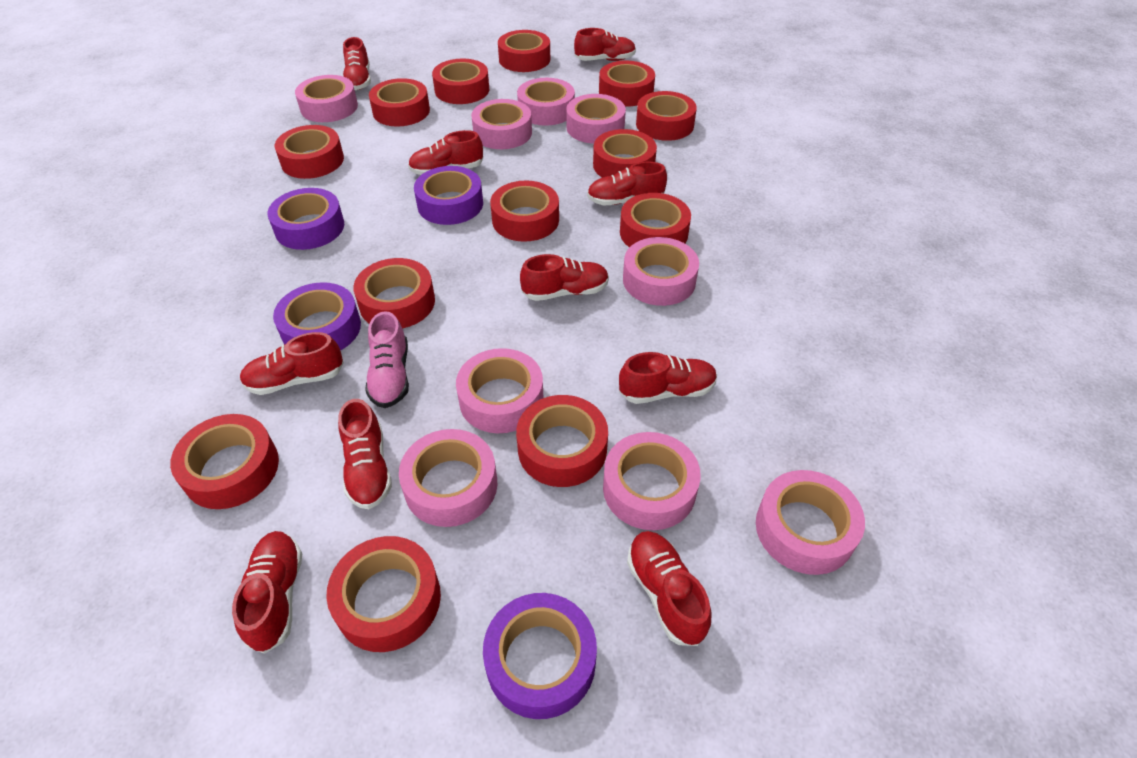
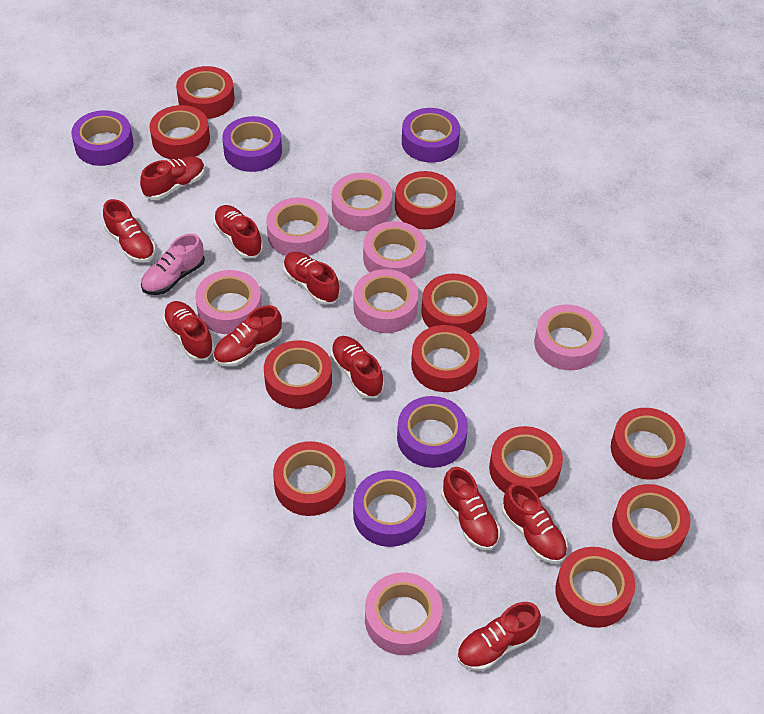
pink tape: [295,75,358,122] [399,429,497,527] [456,348,544,433] [471,99,532,149] [517,78,575,126] [566,94,626,144] [603,432,701,530] [623,237,699,306] [756,470,865,575] = 9 -> [195,270,262,334] [266,197,329,256] [332,173,392,231] [354,269,418,333] [363,221,426,279] [365,573,443,655] [534,305,603,370] = 7
purple tape: [267,188,344,250] [273,282,361,351] [414,166,483,225] [483,593,597,719] = 4 -> [71,110,134,166] [222,116,282,172] [353,470,427,547] [397,396,468,468] [402,108,460,163] = 5
red tape: [170,414,279,509] [275,125,344,179] [326,536,441,652] [354,258,435,328] [369,78,430,127] [432,59,489,104] [490,181,559,242] [498,30,550,72] [516,395,608,487] [593,129,657,178] [599,61,655,106] [620,193,691,248] [636,91,697,141] = 13 -> [150,105,210,160] [176,66,235,119] [264,340,332,409] [273,441,346,516] [395,171,456,229] [411,325,479,392] [421,274,487,334] [489,426,563,498] [555,547,635,628] [611,408,685,480] [612,484,690,561] = 11

